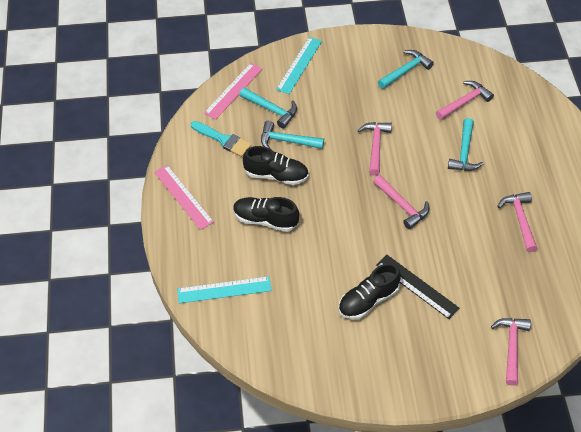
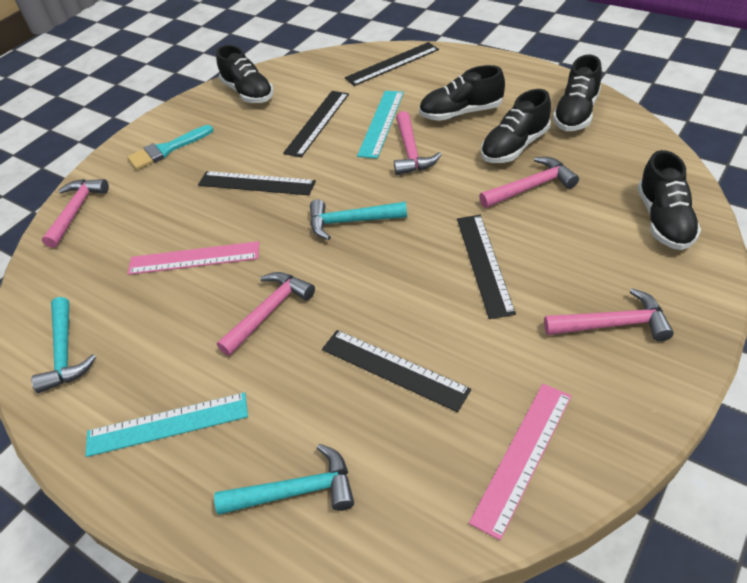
black ruler: [376,255,459,319] = 1 -> [198,171,316,195] [283,91,349,157] [322,330,471,412] [345,42,439,86] [457,215,516,319] = 5
black shoe: [233,197,299,232] [243,146,309,185] [338,263,401,319] = 3 -> [216,45,274,103] [419,65,505,121] [481,89,551,163] [553,55,602,131] [638,150,701,250] = 5
turquoise hammer: [239,87,297,128] [261,121,324,149] [378,50,434,89] [448,118,484,171] = 4 -> [31,297,96,393] [214,444,354,515] [310,199,407,240] = 3

